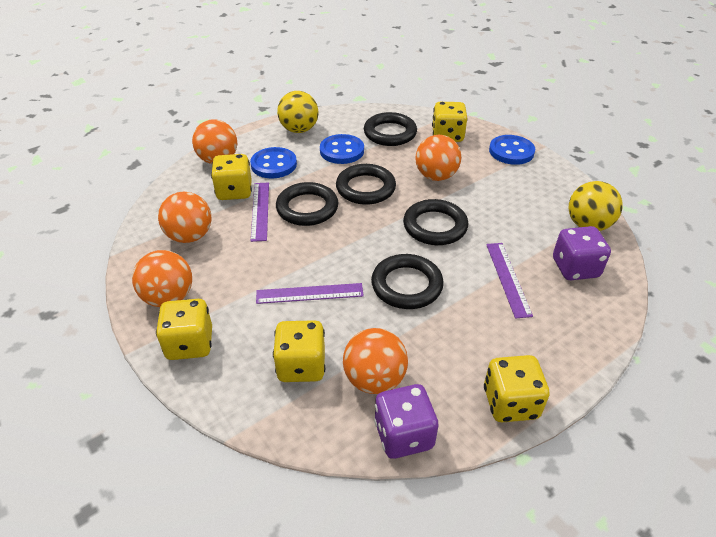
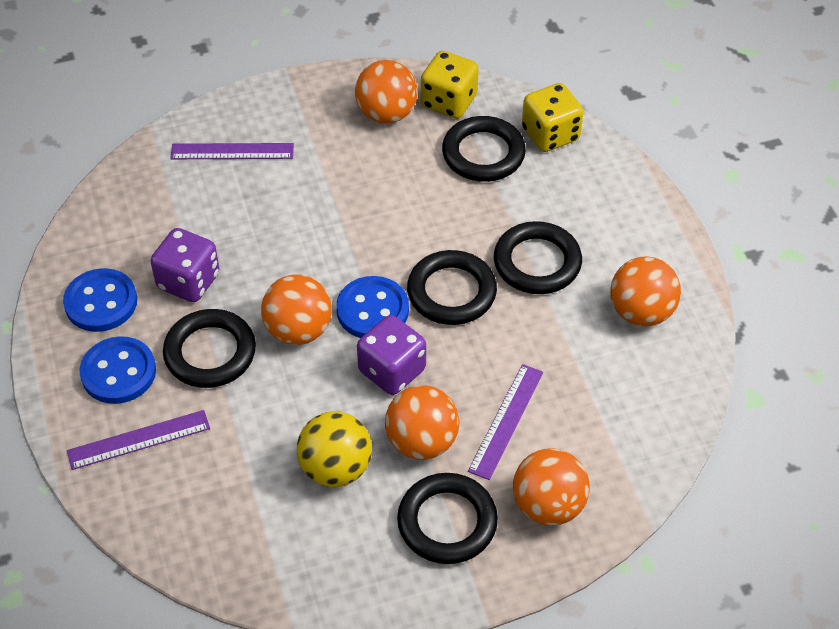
yellow ball: [277,91,318,133] [569,181,623,231] = 2 -> [297,411,372,487] = 1
yellow dice: [156,299,212,360] [211,154,252,200] [273,320,325,382] [432,102,467,142] [484,355,550,422] = 5 -> [421,51,479,118] [522,83,583,152] = 2

